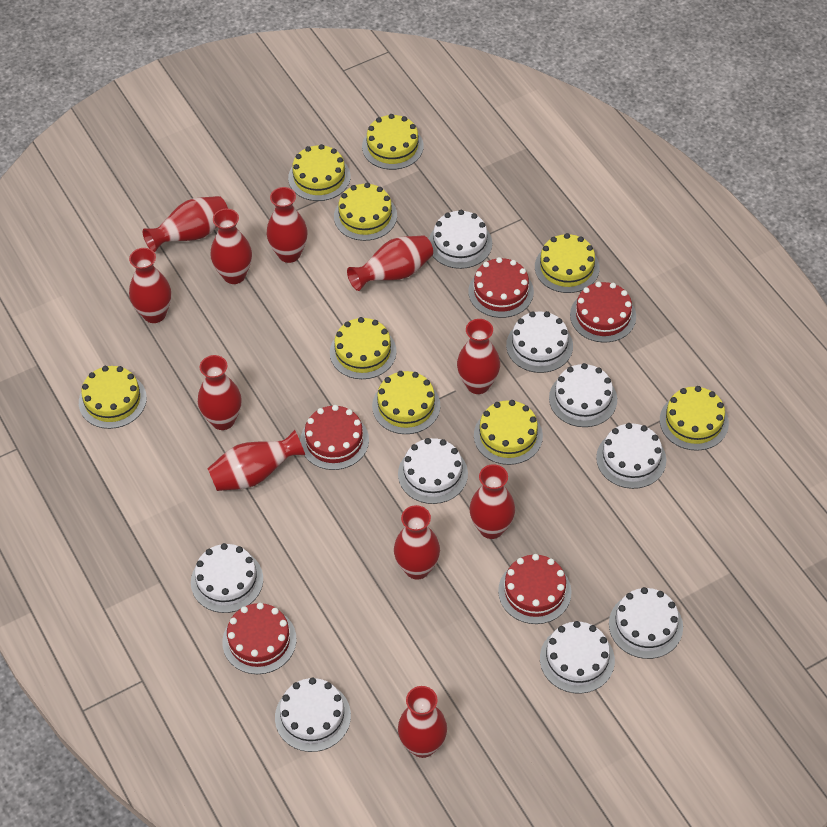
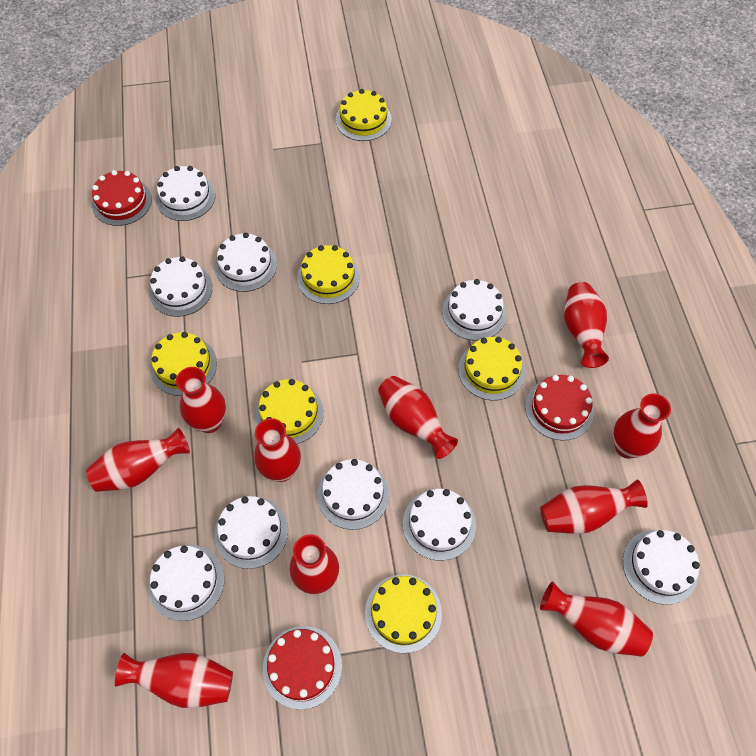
red cake: [222,603,297,674] [300,405,369,470] [468,257,534,318] [498,554,572,624] [570,282,636,343] = 5 -> [92,170,152,226] [263,626,342,710] [525,375,594,441] = 3
red vase: [129,248,171,323] [143,196,228,252] [198,355,242,430] [207,430,305,491] [210,208,252,284] [266,187,308,263] [347,235,433,291] [394,505,440,580] [398,686,447,758] [457,319,500,394] [469,464,515,539] = 11 -> [86,428,190,492] [115,653,233,708] [176,367,226,433] [254,418,301,482] [290,534,339,594] [378,376,458,459] [540,479,648,534] [540,581,653,657] [564,282,609,368] [613,393,671,459] = 10
yellow cake: [79,366,147,429] [288,144,351,201] [330,317,397,379] [334,183,397,241] [362,114,424,170] [372,371,440,434] [474,400,543,465] [535,233,599,293] [660,386,729,451] = 9 -> [150,332,217,396] [255,379,324,444] [297,245,360,304] [336,89,392,141] [365,574,442,653] [458,337,525,400] = 6

